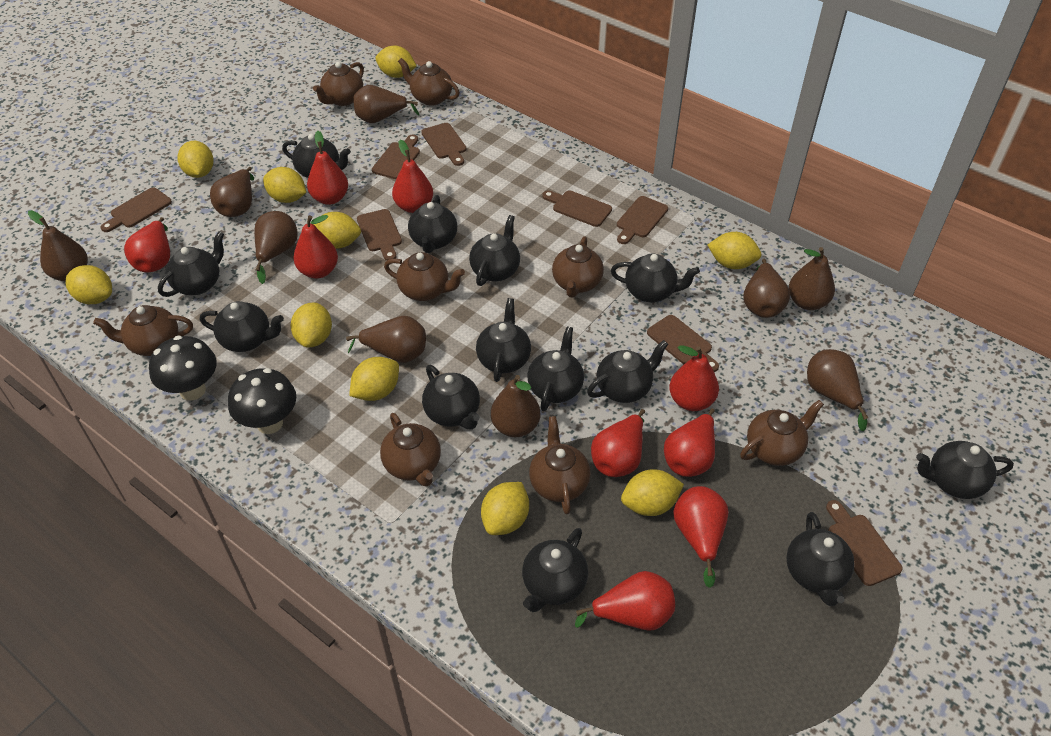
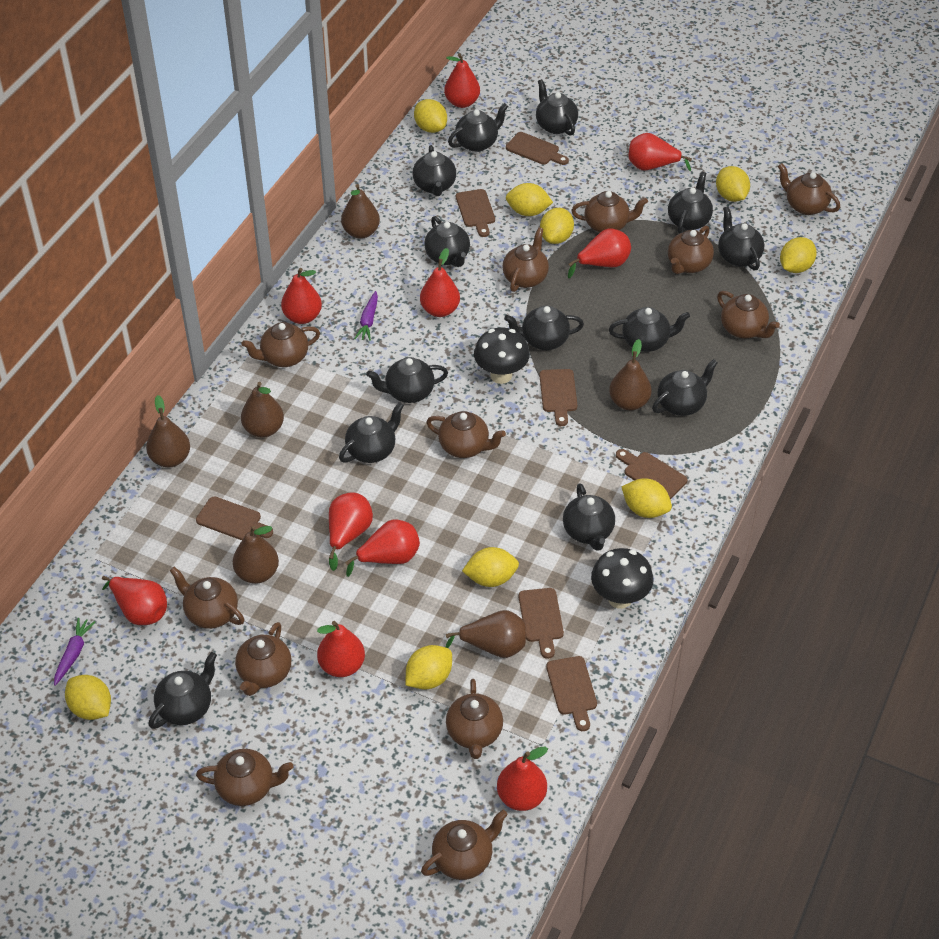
brown cutting board: [101,187,172,232] [357,209,402,261] [372,134,420,179] [421,123,467,166] [542,190,612,227] [617,196,668,244] [647,315,719,372] [826,500,903,586] = 8 -> [196,496,273,540] [456,189,495,237] [506,132,569,165] [519,588,564,659] [539,369,577,426] [546,656,597,731] [616,449,687,499] = 7
brown pear: [28,210,88,281] [210,167,254,217] [254,211,298,284] [346,316,426,363] [353,85,419,123] [491,375,540,437] [743,259,790,318] [789,247,835,310] [807,349,868,431] = 9 -> [146,395,190,467] [233,526,279,584] [241,382,284,438] [341,184,380,239] [446,610,526,658] [609,339,652,410] = 6
brown teapot: [93,305,193,356] [313,62,364,106] [380,413,441,487] [384,252,465,301] [398,58,460,106] [529,416,591,514] [552,236,604,298] [740,400,824,466] = 8 -> [170,567,244,629] [196,749,294,806] [235,622,292,696] [242,322,320,367] [421,810,508,880] [426,411,506,458] [446,679,503,759] [502,227,549,292] [571,191,648,232] [668,226,714,274] [717,291,780,339] [778,163,840,215] = 12
purple carrot: none = 0 -> [54,618,95,686] [354,291,378,341] = 2
red pear: [124,217,170,272] [293,215,338,278] [307,131,348,205] [392,140,433,213] [575,571,675,631] [591,409,645,477] [664,408,715,477] [669,346,719,411] [673,486,729,588] = 9 -> [102,576,167,625] [281,268,322,324] [317,621,365,677] [329,493,373,571] [345,520,420,577] [420,248,460,317] [444,53,480,108] [497,746,548,811] [568,229,631,278] [628,133,692,171] = 10
yellow lemon: [66,265,112,304] [178,141,214,178] [263,167,306,203] [291,303,332,348] [314,212,361,249] [349,357,399,401] [375,45,416,78] [481,482,529,535] [621,469,684,516] [708,232,762,269] = 10 -> [65,675,111,720] [405,645,452,690] [414,99,447,133] [462,547,519,587] [506,183,553,216] [540,208,574,244] [622,478,672,518] [716,166,750,202] [780,237,817,273] = 9

